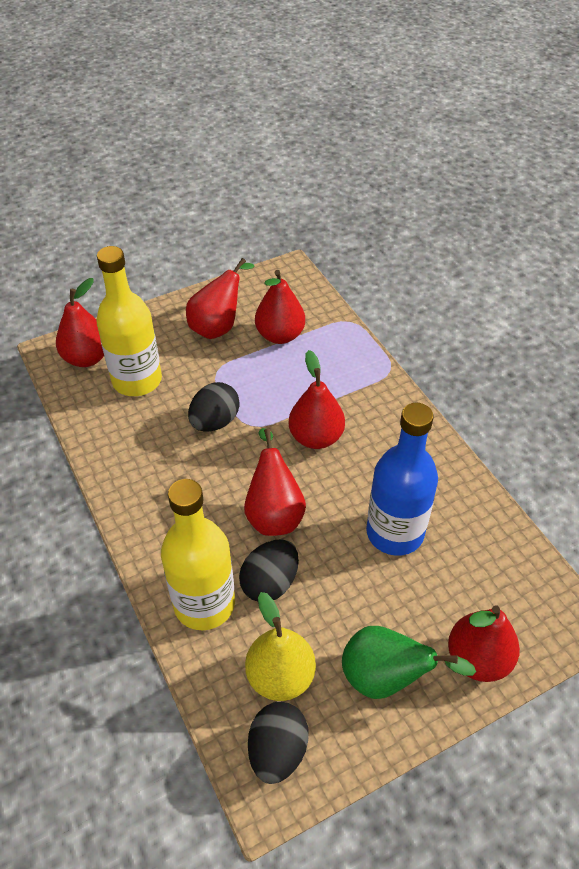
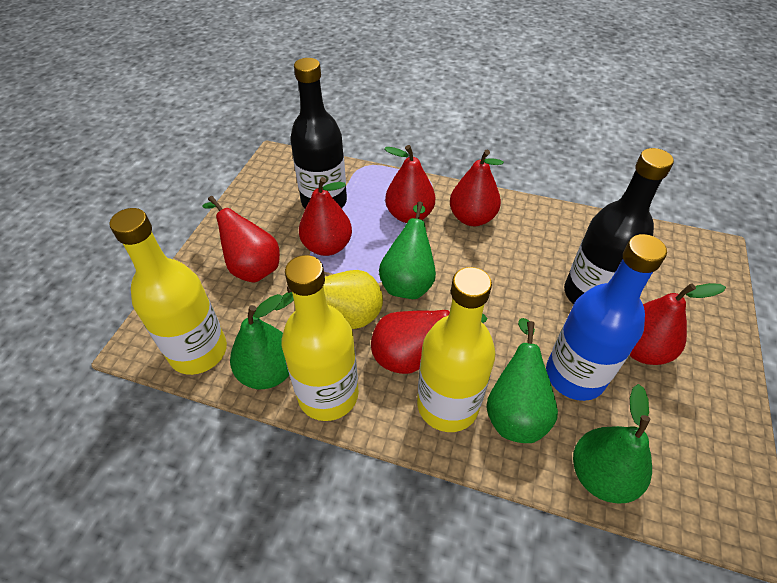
black bottle: none = 0 -> [290,58,347,209] [564,148,674,304] = 2
black egg: [188,382,240,432] [239,539,299,601] [248,702,309,784] = 3 -> none = 0
green pear: [342,626,476,699] = 1 -> [230,294,289,389] [379,202,436,299] [486,318,558,443] [573,384,652,504] = 4
yellow bottle: [97,246,162,396] [161,479,235,630] = 2 -> [110,208,227,375] [281,255,359,421] [417,267,496,432] = 3

